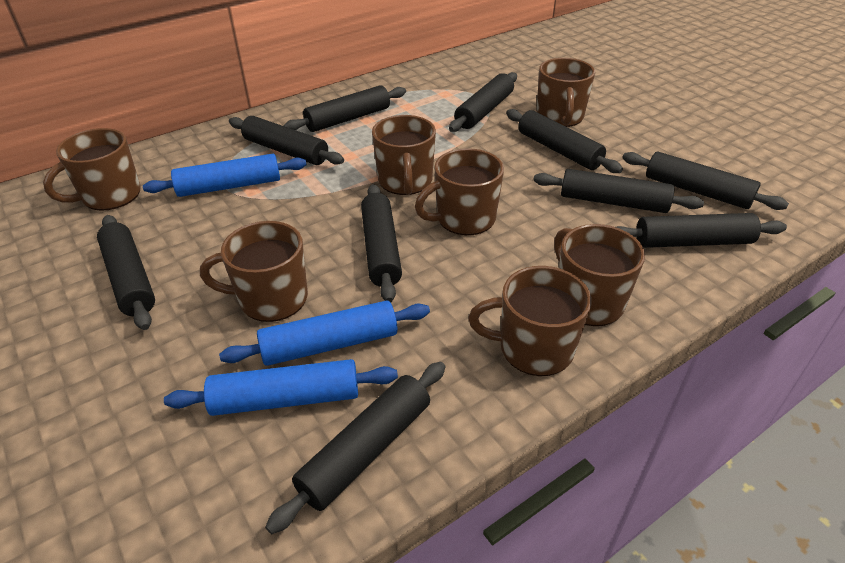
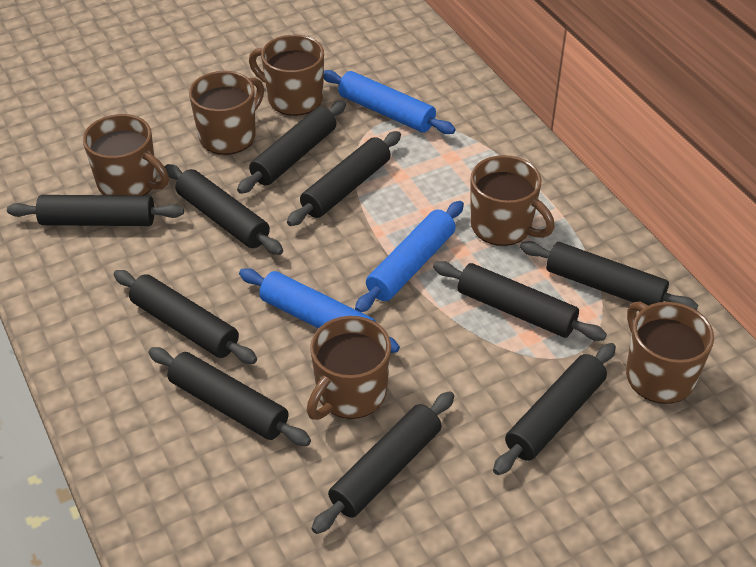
brown mug: [43,128,141,211] [200,221,308,322] [372,115,436,195] [415,148,504,235] [468,266,592,376] [537,58,595,127] [554,224,645,326] = 7 -> [83,114,169,196] [189,71,264,155] [249,35,324,116] [307,316,391,420] [470,155,555,246] [626,301,714,404] = 6

